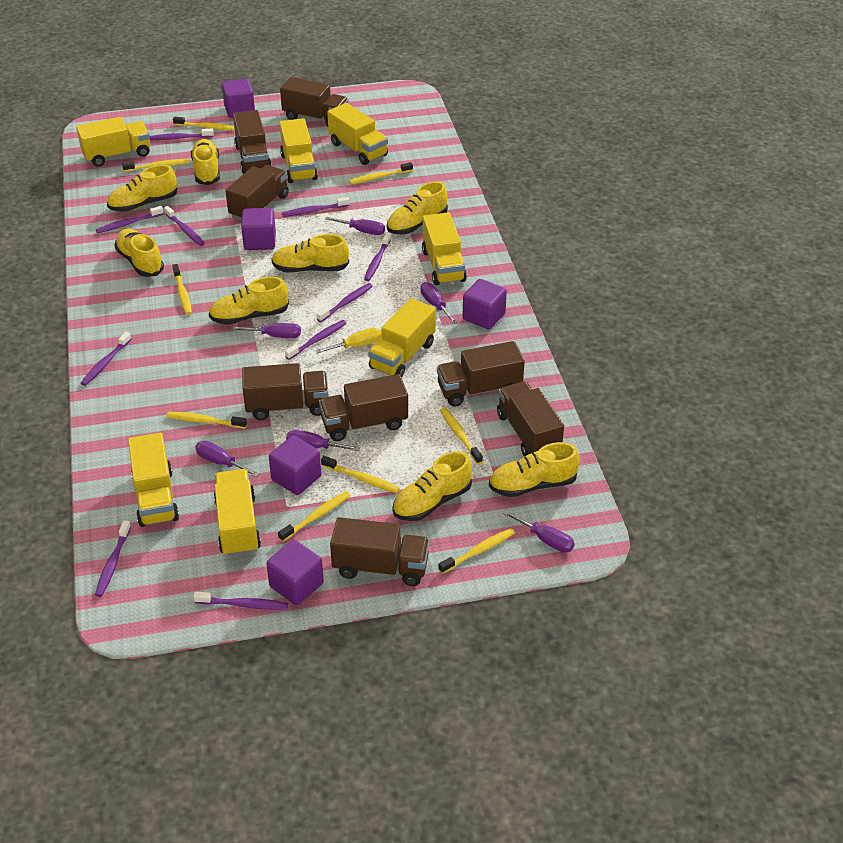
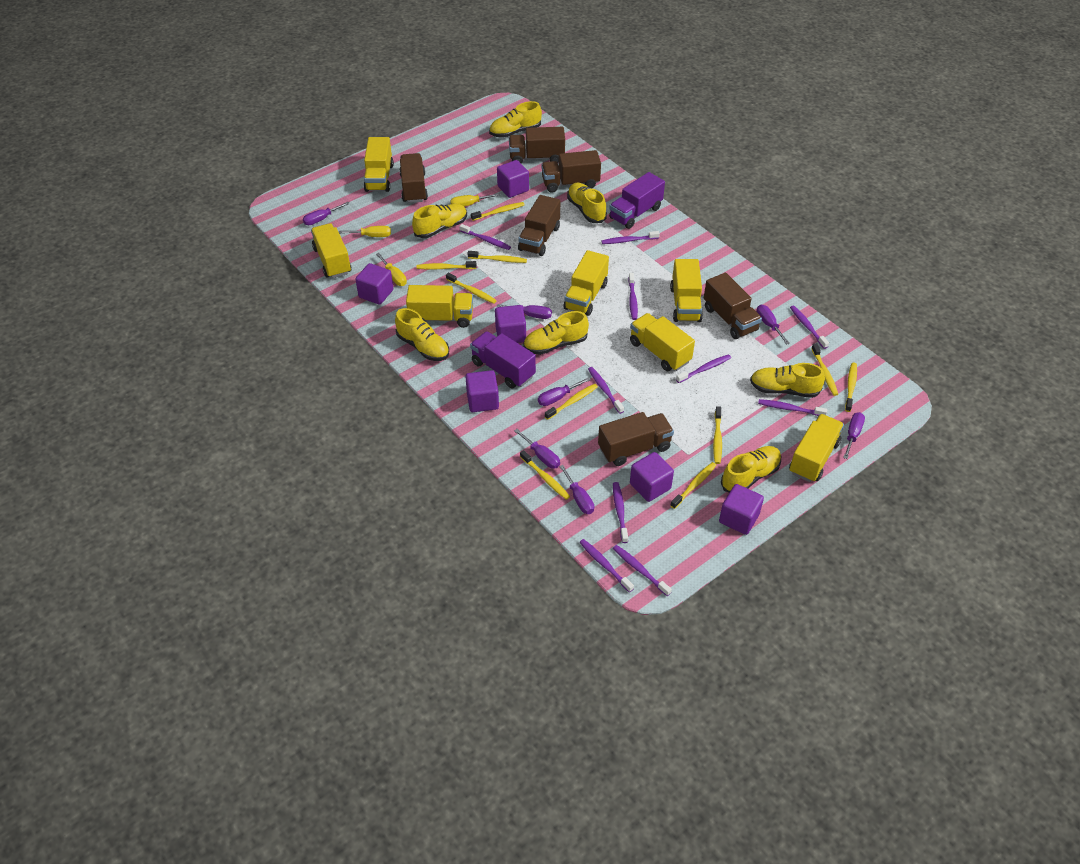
brown truck: [225,165,289,221] [233,110,272,174] [242,363,329,420] [280,77,349,127] [319,374,408,441] [330,517,430,586] [437,341,525,406] [497,381,564,457] = 8 -> [399,153,428,203] [509,127,565,164] [518,195,560,256] [541,150,601,193] [598,412,674,466] [704,273,762,339] = 6
purple cube: [222,79,255,118] [241,208,276,250] [266,540,324,605] [269,436,322,495] [462,279,507,329] = 5 -> [355,263,393,305] [465,370,499,412] [495,305,526,343] [497,160,529,198] [630,452,674,502] [719,484,764,535] = 6
purple screwdriver: [195,441,259,477] [232,323,301,338] [286,430,360,451] [325,217,385,235] [420,282,458,324] [503,510,575,553] = 6 -> [303,202,350,225] [497,304,552,319] [514,429,560,469] [538,377,590,406] [559,465,594,514] [757,305,790,345] [843,412,865,459] = 7
purple truck: none = 0 -> [470,331,536,389] [609,172,665,229] = 2
yellow screwdriver: [315,328,382,354] = 1 -> [339,226,391,237] [376,253,407,286] [450,193,500,207] = 3
yellow shoe: [107,165,177,212] [114,229,164,277] [191,139,220,185] [209,277,289,325] [271,234,349,272] [387,181,448,234] [392,451,472,521] [489,442,580,497] = 8 -> [395,308,449,361] [412,204,467,238] [489,101,542,138] [523,311,589,355] [567,183,607,223] [721,446,781,493] [750,363,825,398] = 7
yellow toothbrush: [122,159,190,172] [166,412,247,428] [172,264,192,315] [173,117,235,130] [278,491,350,542] [321,456,400,493] [349,162,413,184] [439,528,515,574] [440,408,483,464] = 9 -> [417,261,477,270] [446,272,497,304] [468,251,527,263] [471,202,524,221] [520,450,570,500] [545,384,598,420] [670,462,716,509] [713,406,722,464] [811,343,838,396] [845,363,857,412] = 10

